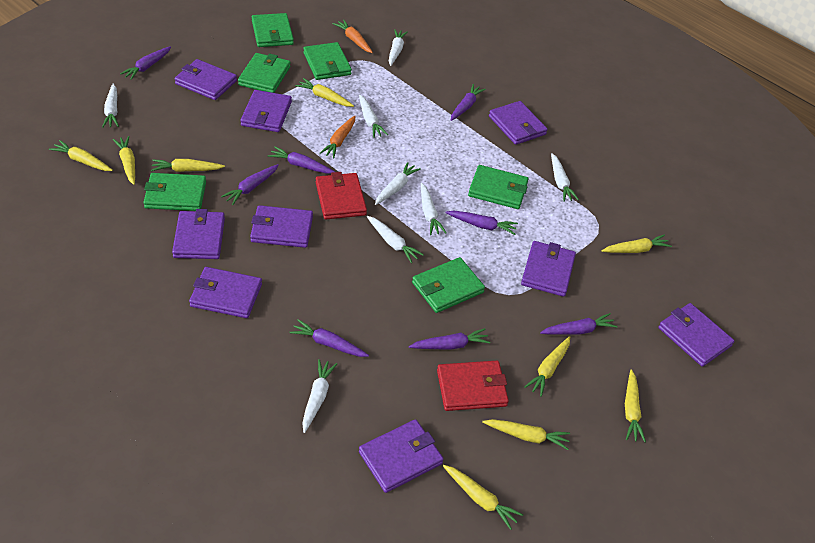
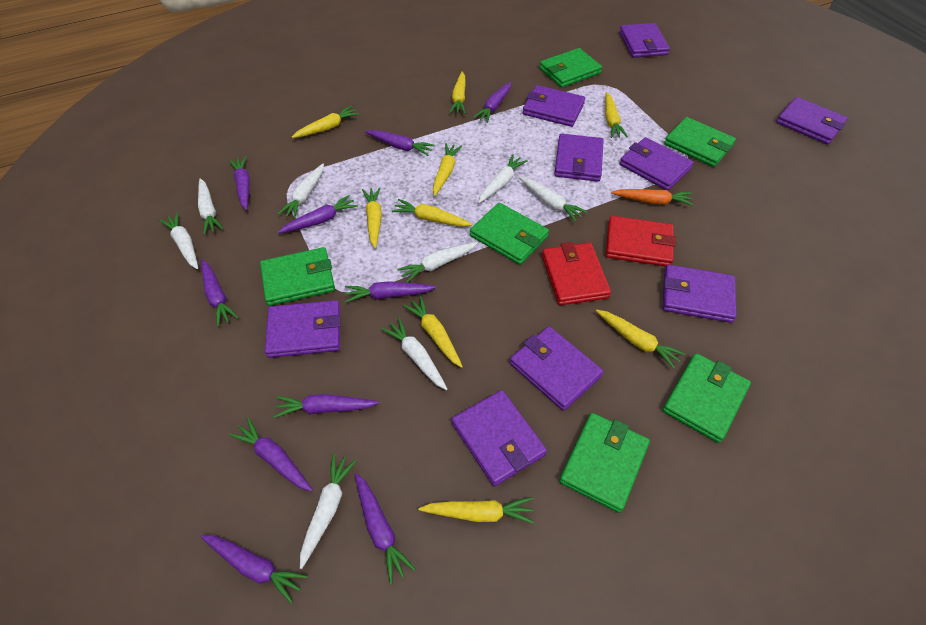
orange carrot: [320,115,355,158] [333,19,373,53] = 2 -> [611,189,694,206] = 1
purple carrot: [120,46,171,80] [221,164,279,205] [268,147,335,174] [289,319,369,357] [409,328,490,350] [445,211,518,235] [451,84,486,121] [540,313,618,335] = 8 -> [201,260,239,327] [201,535,308,604] [229,156,250,210] [229,417,313,492] [273,394,379,418] [278,195,358,233] [345,281,436,303] [355,473,416,584] [365,130,435,156] [473,82,511,123] = 10

